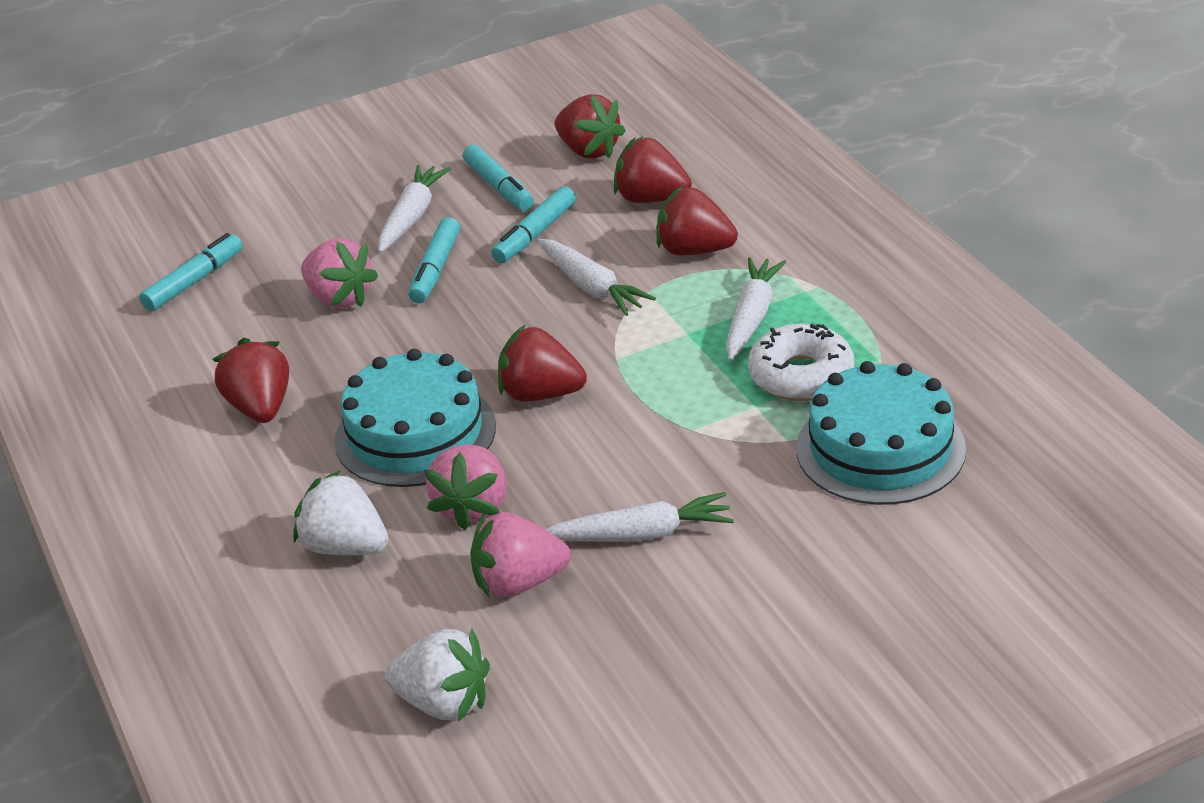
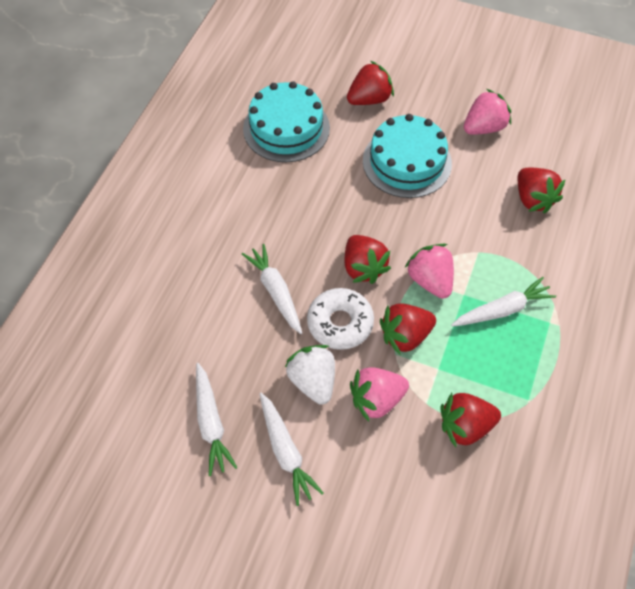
turquoise marker: [139,233,243,312] [408,217,460,303] [463,144,534,211] [491,186,576,263] = 4 -> none = 0
white strawberry: [293,470,388,555] [385,628,490,722] = 2 -> [285,345,335,405] = 1

